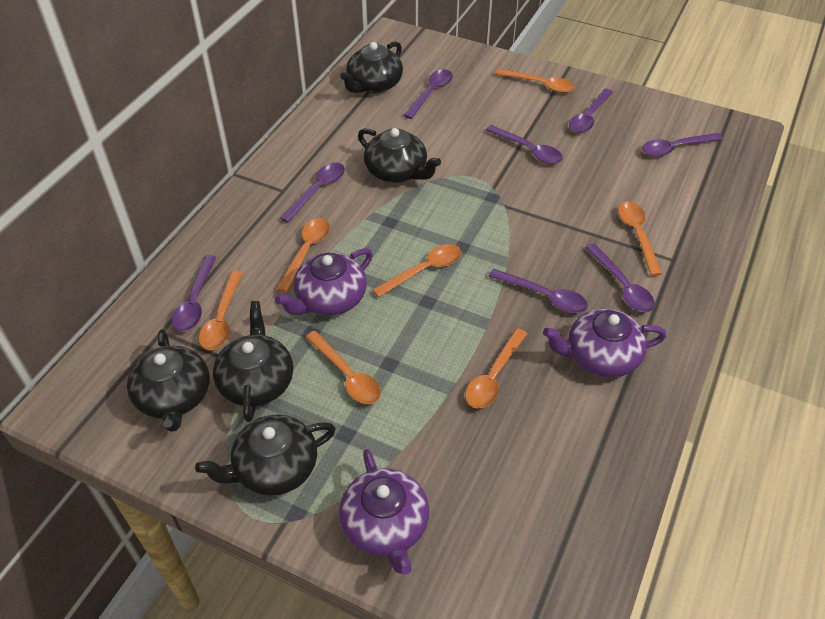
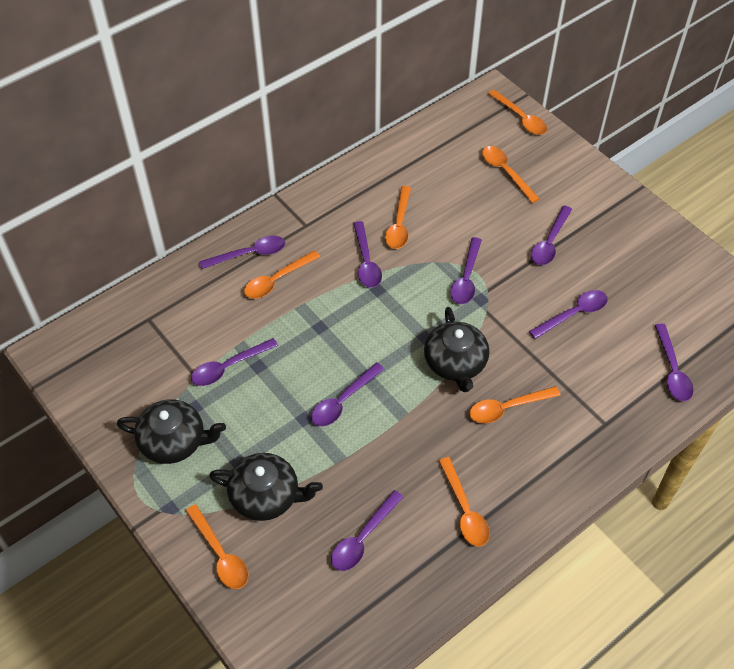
black teapot: [127,329,209,432] [195,414,336,496] [213,301,293,422] [340,41,403,93] [358,128,441,183] = 5 -> [117,399,226,464] [209,453,323,521] [424,307,489,392] = 3
purple spoon: [171,255,216,332] [280,163,345,223] [403,69,453,119] [485,125,563,164] [488,269,588,313] [569,89,613,133] [585,243,655,312] [642,133,723,157] = 8 -> [191,338,278,386] [199,236,285,269] [311,363,384,426] [331,490,403,571] [353,221,382,288] [450,237,482,304] [529,290,608,339] [531,206,572,265] [655,324,694,401] = 9
purple teapot: [275,248,373,316] [339,449,429,575] [543,309,666,377] = 3 -> none = 0

